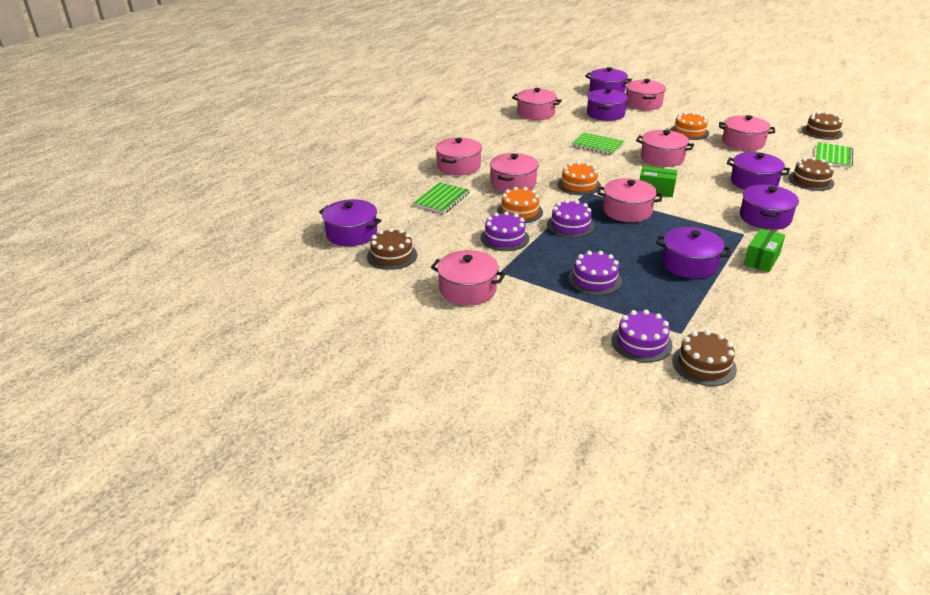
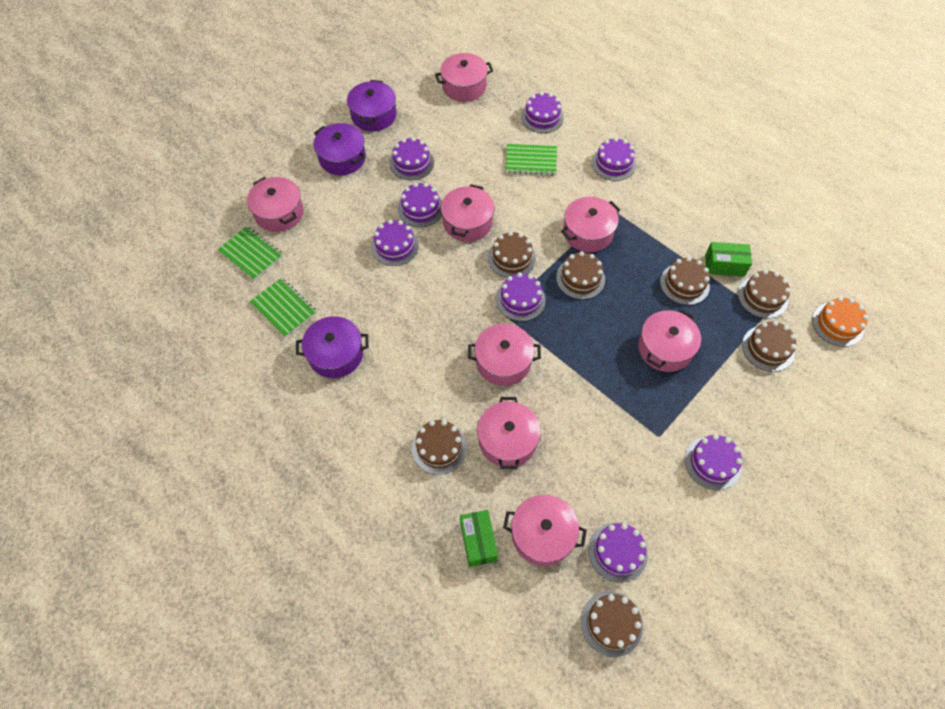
brown cake: [367,228,417,270] [672,330,737,386] [788,157,834,191] [802,112,843,140] = 4 -> [412,420,467,475] [488,231,536,278] [556,251,605,300] [581,591,643,657] [660,257,710,305] [738,270,791,318] [742,321,796,372] = 7
orange cake: [497,187,543,223] [557,162,601,195] [670,112,709,140] = 3 -> [812,297,868,347] = 1
purple cake: [481,211,529,251] [547,200,595,238] [568,251,622,295] [612,310,673,362] = 4 -> [371,220,419,266] [390,137,434,180] [398,183,442,227] [496,272,546,321] [521,92,564,133] [588,523,648,583] [592,137,636,181] [685,434,742,490] = 8
purple pot: [319,199,382,246] [585,67,632,93] [587,88,628,121] [656,227,731,279] [727,152,790,190] [740,185,799,230] = 6 -> [296,316,369,378] [313,123,366,175] [347,80,396,131] = 3

